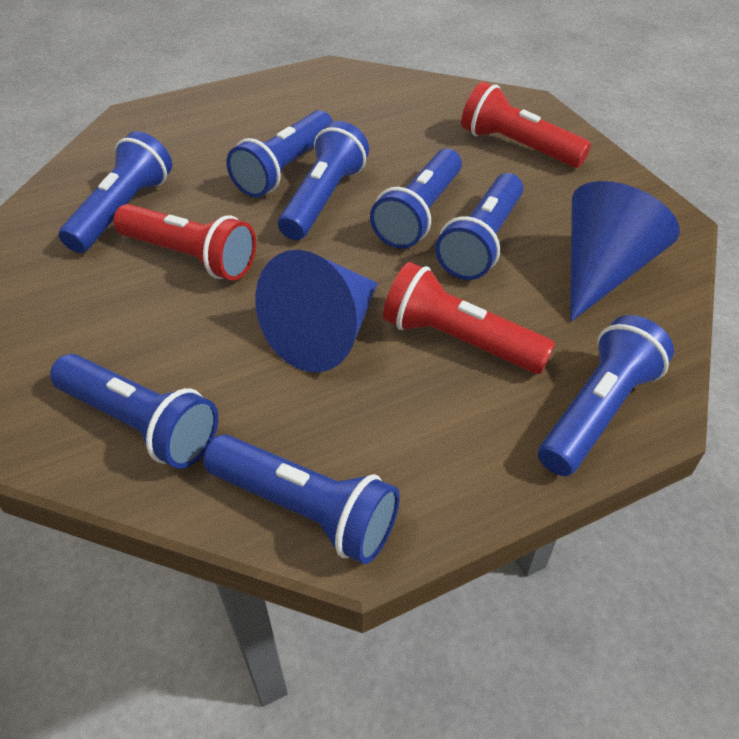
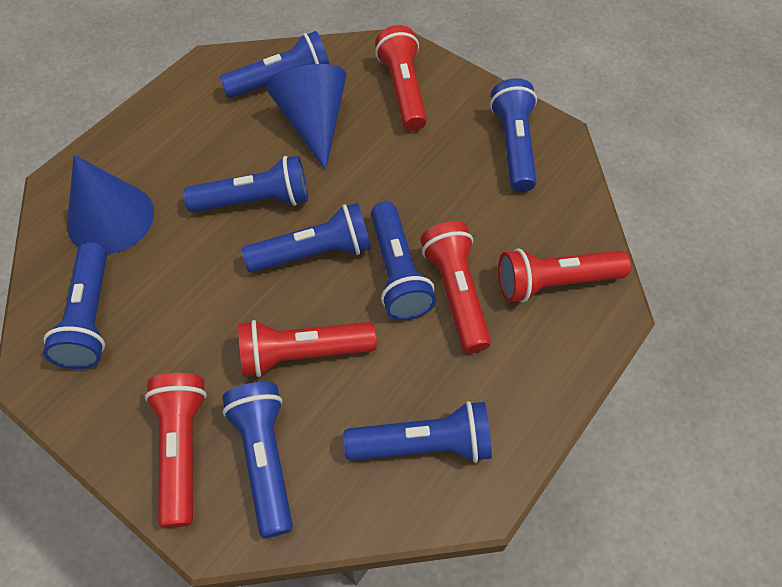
red flashlight: [113,204,256,281] [383,262,555,374] [461,81,591,168] = 3 -> [145,373,207,528] [238,320,377,377] [375,25,427,131] [421,221,491,353] [498,249,631,303] = 5

